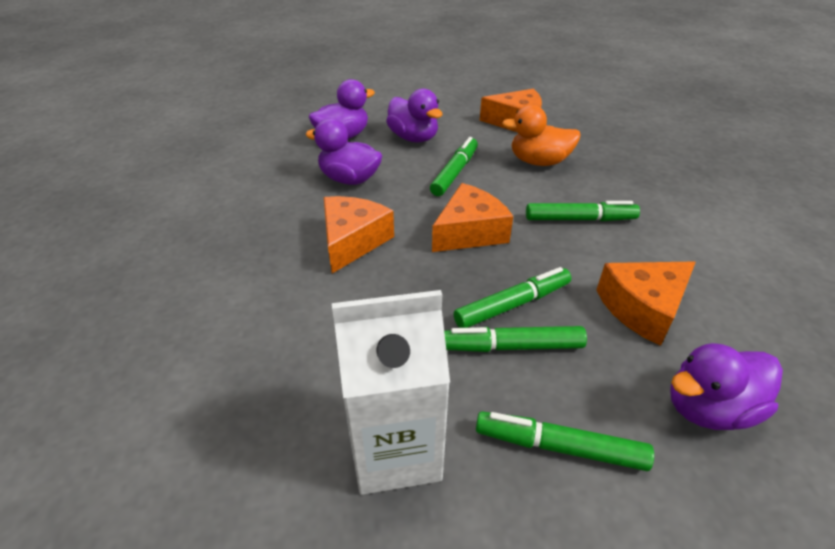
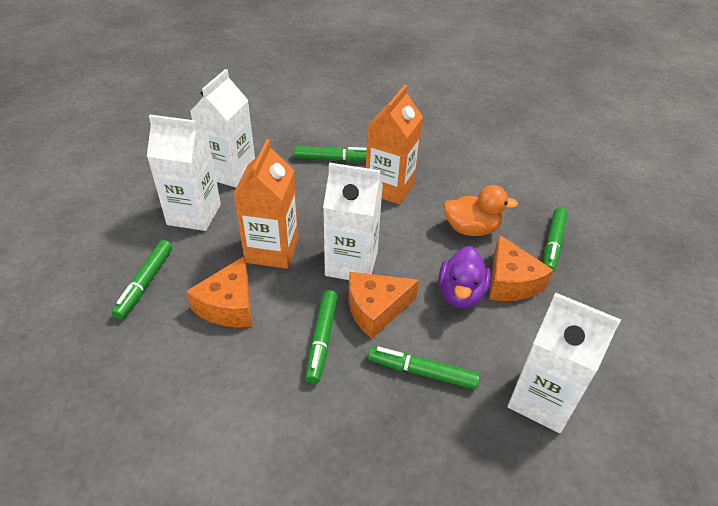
orange carton: none = 0 -> [234,139,298,269] [366,85,423,204] = 2
orange cheese: [324,196,394,273] [432,183,513,252] [480,89,542,132] [596,262,696,346] = 4 -> [186,256,252,327] [348,272,419,339] [489,235,554,301] = 3
purple duck: [305,118,382,185] [309,79,375,139] [386,89,443,142] [670,343,783,430] = 4 -> [438,246,491,308] = 1
white carton: [332,290,450,495] = 1 -> [147,115,221,231] [190,69,255,188] [323,163,383,280] [508,292,621,433] = 4

